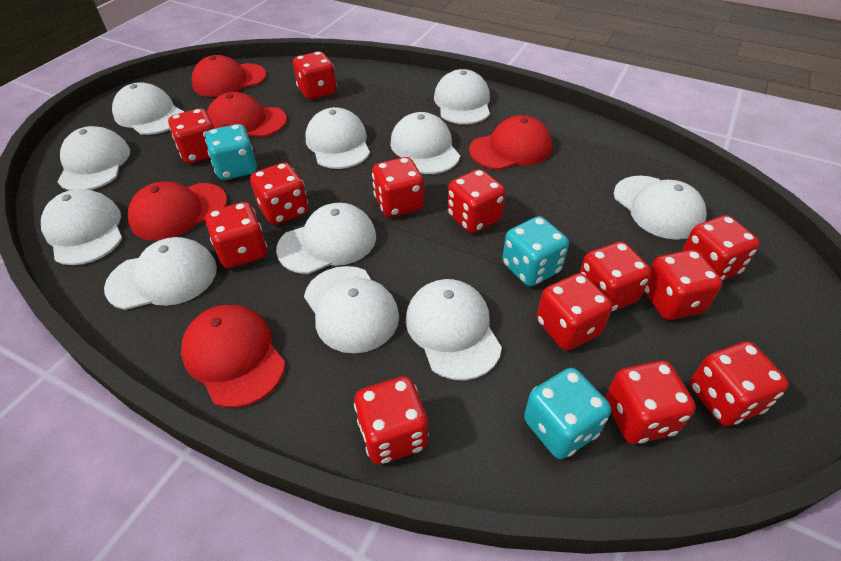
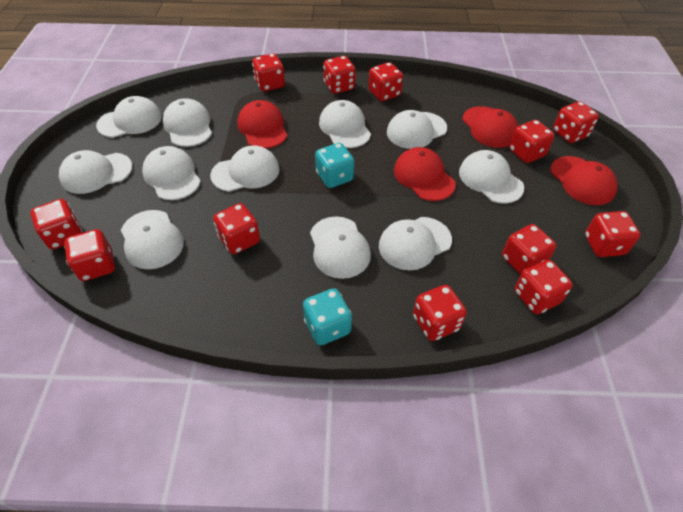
red cap: [128,181,227,241] [181,305,285,408] [191,55,266,97] [207,92,287,137] [469,115,552,170] = 5 -> [237,100,287,149] [394,147,456,201] [462,106,518,148] [550,156,617,205] = 4
red dice: [168,109,215,163] [206,202,267,268] [250,162,308,225] [293,51,337,100] [354,376,429,464] [372,157,424,217] [447,169,506,233] [537,273,613,350] [580,242,651,312] [606,361,696,444] [644,250,722,320] [681,215,760,281] [690,342,789,426] = 13 -> [30,199,82,249] [64,229,115,281] [213,203,260,254] [252,54,285,91] [323,56,356,94] [368,62,403,101] [413,285,467,341] [502,224,556,275] [509,120,554,163] [515,260,573,314] [553,101,599,143] [585,211,640,257] = 12
turquoise dice: [205,124,257,180] [502,216,569,287] [524,368,611,459] = 3 -> [303,288,352,345] [315,143,354,188] = 2

